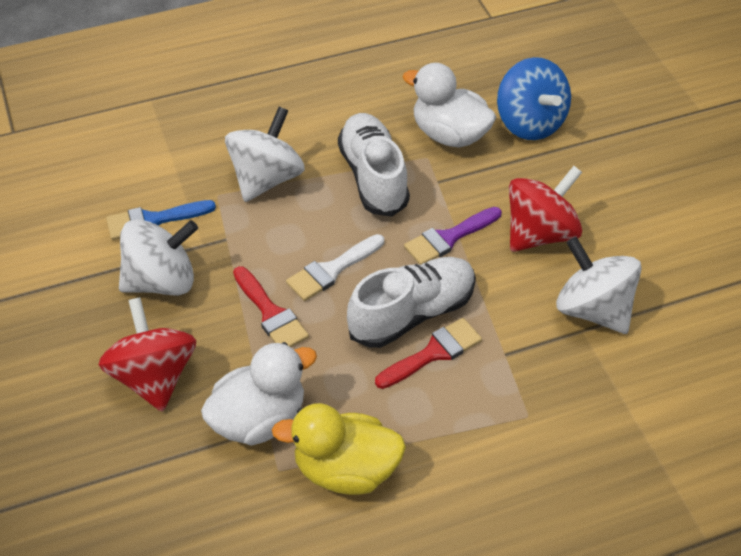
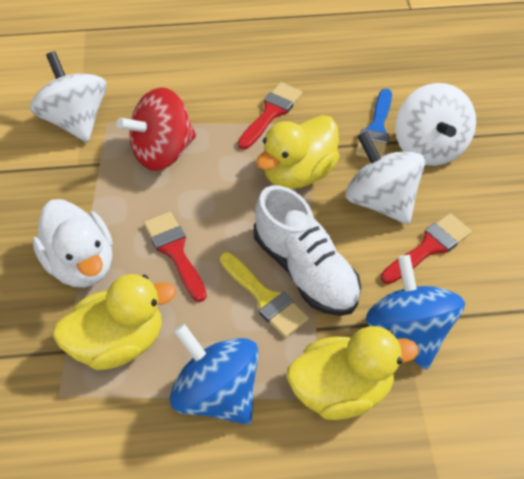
blue spinning top: [497,57,571,140] = 1 -> [170,324,259,425] [366,255,465,370] = 2
purple brush: [404,207,501,265] = 1 -> none = 0
red brush: [233,266,309,347] [375,318,482,389] = 2 -> [144,212,207,302] [238,82,302,150] [381,213,472,284] = 3
red spinning top: [99,297,196,412] [509,166,582,252] = 2 -> [117,88,196,171] = 1
white brush: [286,234,384,301] = 1 -> none = 0
white duck: [201,342,317,446] [403,63,496,148] = 2 -> [32,199,113,287] = 1
white shoe: [338,113,410,217] [347,257,476,348] = 2 -> [254,186,361,316] = 1
yellow brush: none = 0 -> [220,252,309,338] = 1
yellow duck: [272,403,406,495] = 1 -> [53,274,176,370] [256,115,340,189] [287,326,419,420] = 3

